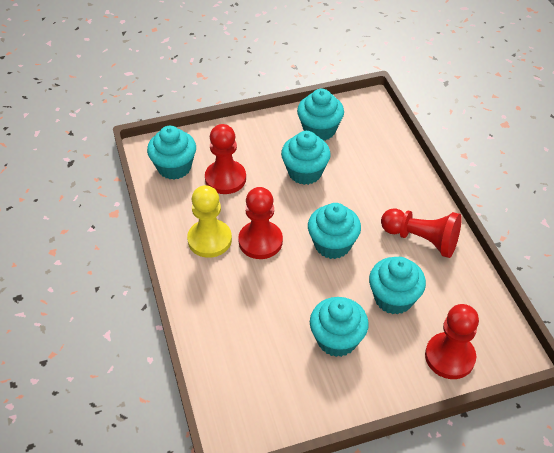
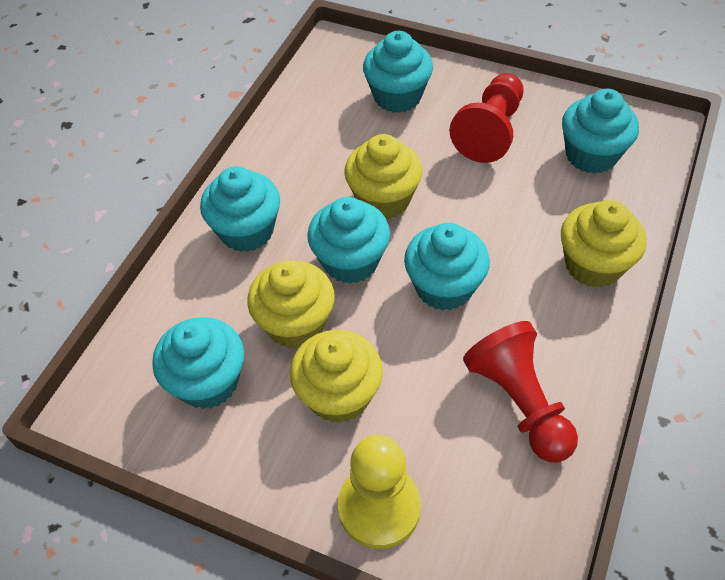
red pawn: [205,124,246,194] [238,187,283,259] [381,209,462,258] [425,304,479,379] = 4 -> [449,73,523,163] [463,321,578,463] = 2
yellow cupcake: none = 0 -> [247,260,335,348] [290,330,383,423] [344,134,422,219] [561,200,647,288] = 4

